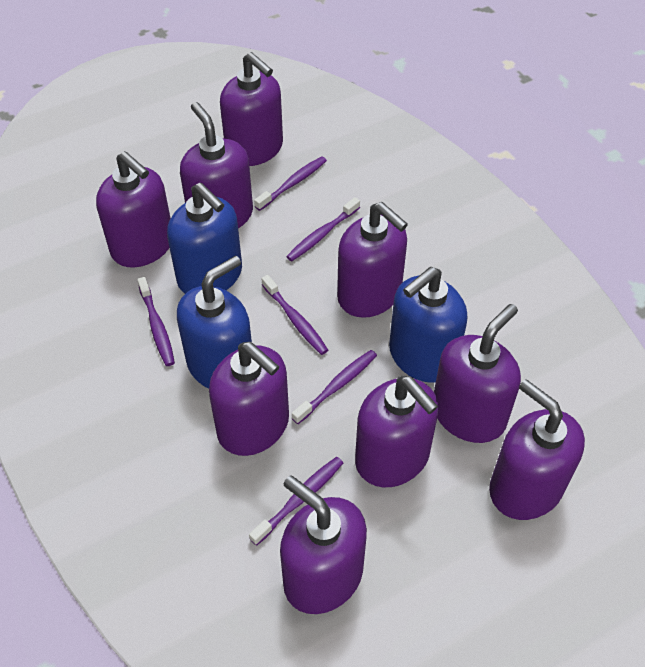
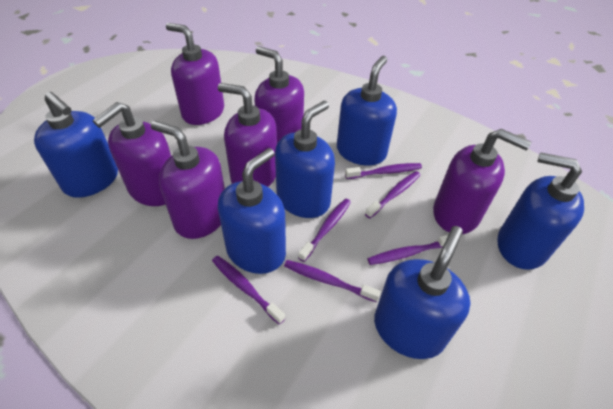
blue soap dispenser: [167,183,242,294] [177,256,252,389] [389,267,468,383] = 3 -> [34,92,118,198] [218,148,286,274] [275,101,335,218] [337,56,397,166] [374,226,471,359] [497,152,584,270] = 6
purple soap dispenser: [96,151,171,268] [180,102,253,228] [209,342,289,456] [220,52,283,166] [280,475,367,614] [337,202,408,318] [355,376,438,487] [434,304,521,443] [489,379,585,520] = 9 -> [93,102,171,206] [151,121,225,239] [166,23,224,125] [218,83,277,187] [254,46,304,143] [433,129,532,234] = 6

